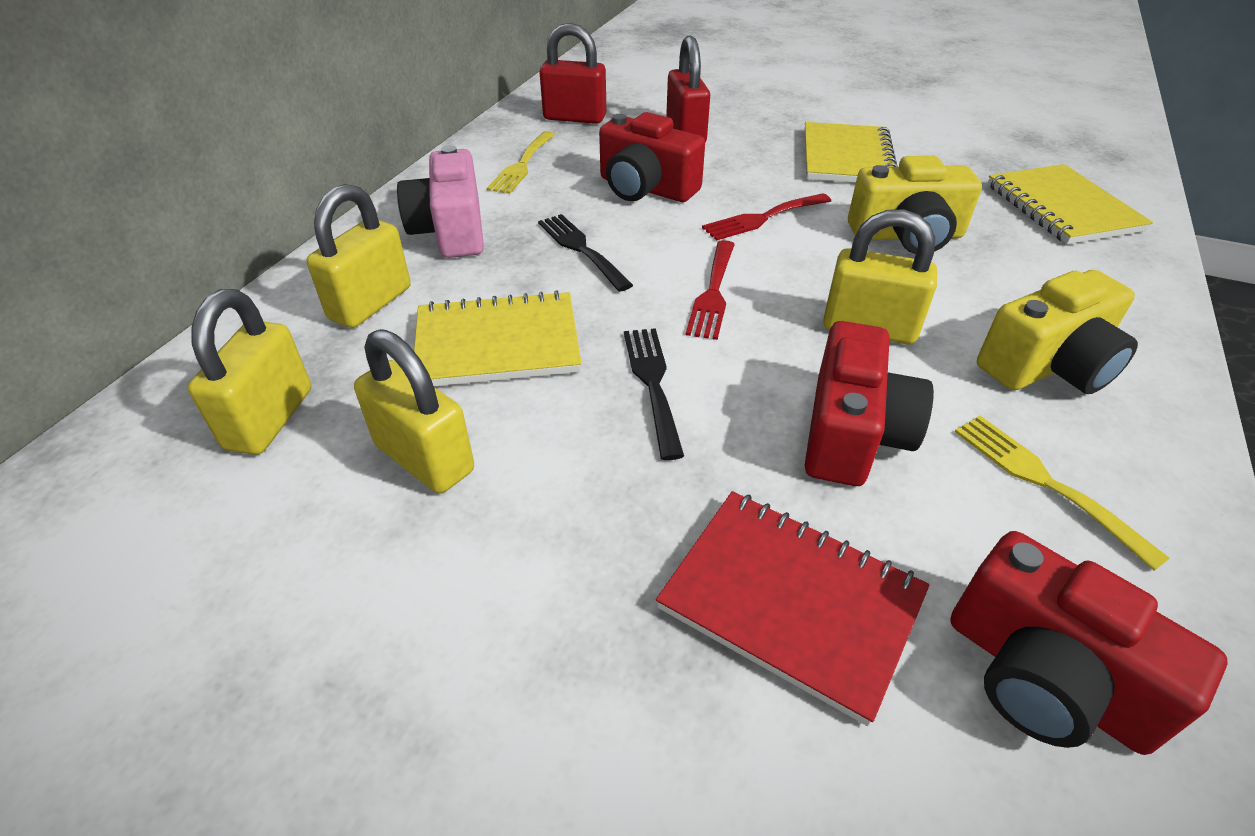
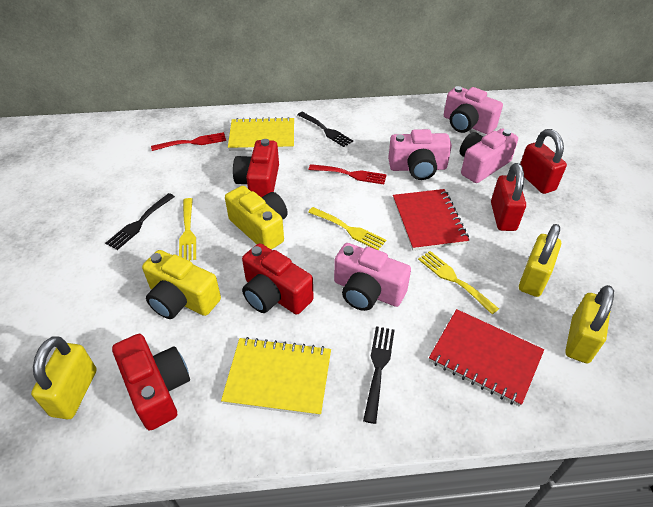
black fork: [538,214,633,292] [624,328,684,460] = 2 -> [105,193,175,250] [297,112,353,147] [363,326,395,424] = 3
pink camera: [397,145,484,258] = 1 -> [334,243,411,311] [388,129,452,180] [444,86,503,134] [460,128,518,183] = 4
red notebook: [656,491,930,726] = 1 -> [393,189,469,251] [429,309,544,407] = 2
yellow fork: [487,131,555,194] [954,416,1170,571] = 2 -> [179,198,196,260] [308,207,386,250] [418,251,499,314] = 3
yellow notebook: [414,290,581,386] [804,122,898,183] [987,164,1153,244] = 3 -> [221,337,331,416] [228,117,294,151] = 2
yellow padlock: [188,289,311,455] [307,184,411,328] [354,329,474,493] [823,209,937,344] = 4 -> [31,337,97,419] [519,224,561,297] [565,285,614,363] = 3

